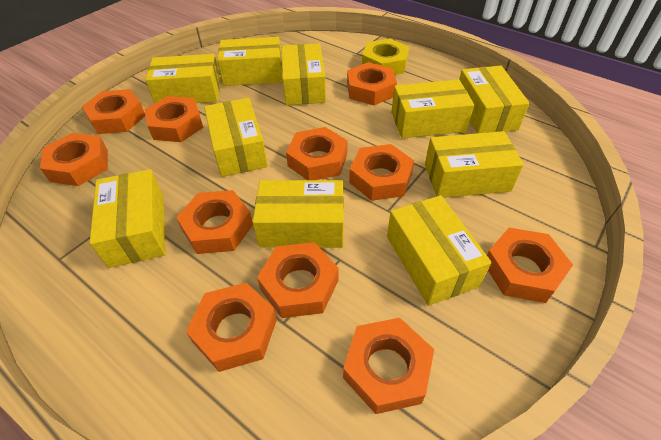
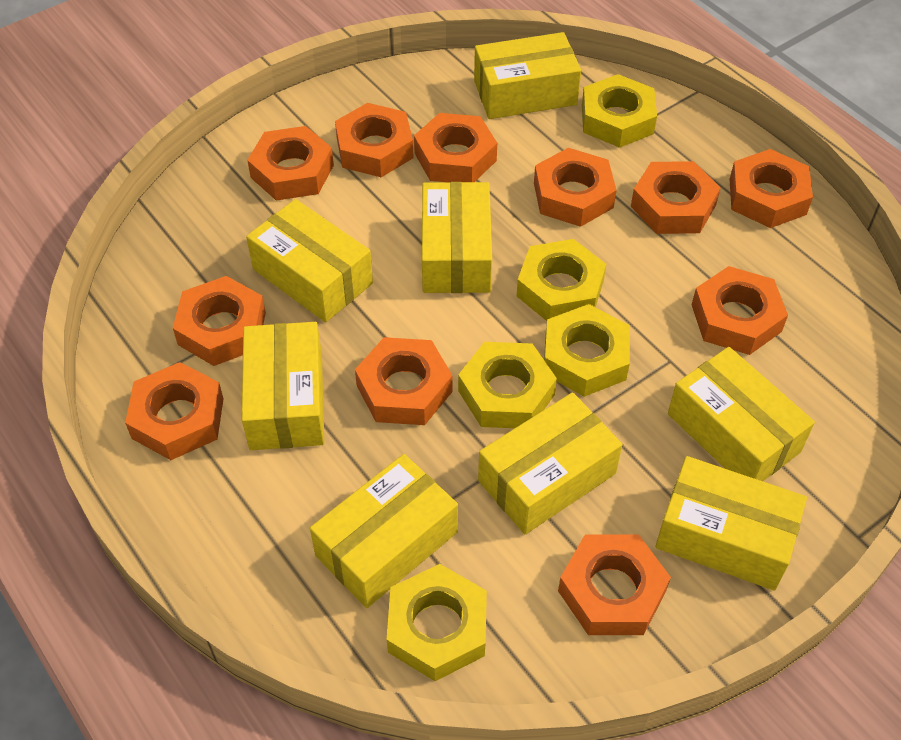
yellow box: [90,169,166,268] [145,54,220,103] [204,98,268,177] [217,37,282,86] [253,180,344,248] [281,43,326,105] [387,195,492,306] [391,79,474,138] [425,131,524,198] [459,66,530,133] = 10 -> [242,322,324,450] [246,199,373,322] [310,454,458,608] [422,182,492,293] [474,32,581,119] [478,392,623,534] [655,456,807,591] [668,347,815,481] = 8
yellow nut: [362,39,409,75] = 1 -> [387,564,487,681] [458,342,557,428] [516,239,606,321] [544,304,630,397] [582,74,657,148] = 5

